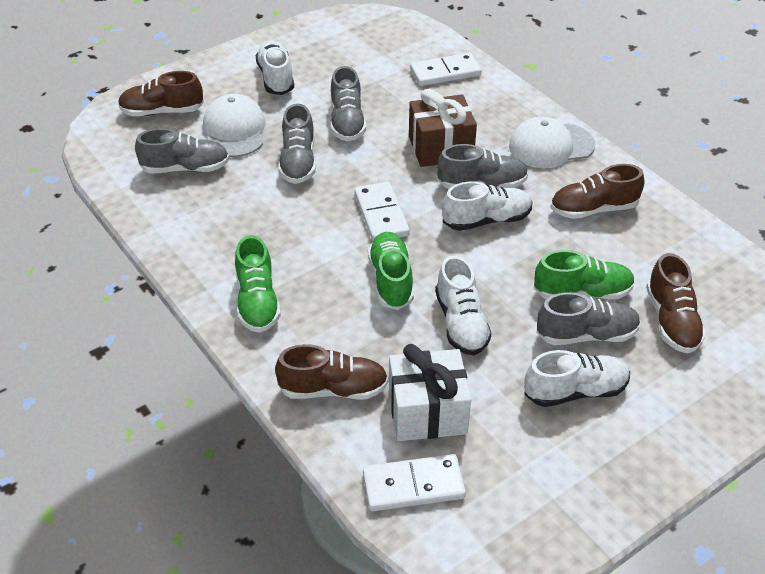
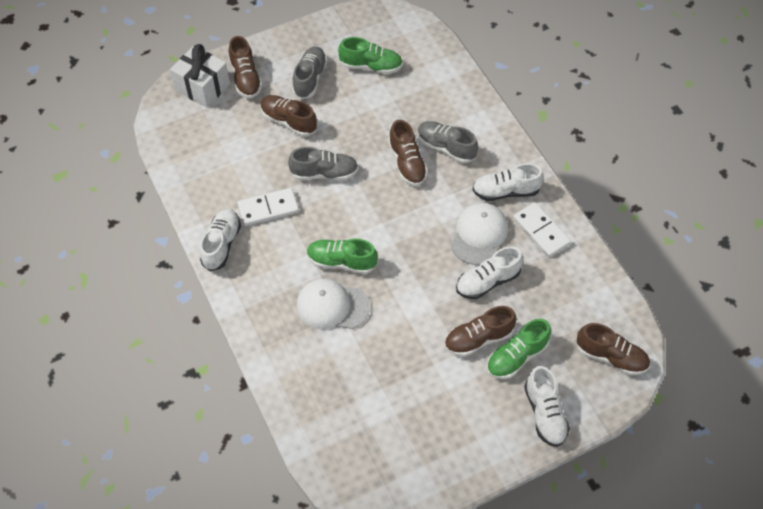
brown gift: [409,89,477,167] = 1 -> none = 0
brown shoe: [118,71,204,116] [275,344,388,400] [550,164,645,219] [646,253,706,354] = 4 -> [229,36,262,98] [261,95,317,136] [388,120,428,186] [445,306,517,357] [576,323,650,375] = 5
grey shoe: [135,128,229,173] [278,104,316,184] [331,66,366,142] [437,144,528,189] [536,292,641,345] = 5 -> [288,147,358,180] [292,47,327,99] [417,121,478,163] = 3
white domino: [354,182,410,241] [363,454,466,511] [410,53,482,86] = 3 -> [238,188,299,226] [513,202,571,257] = 2

